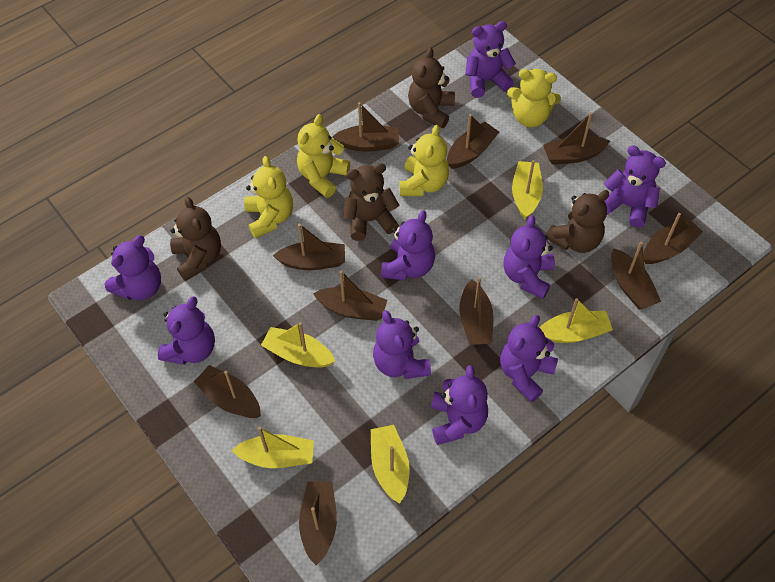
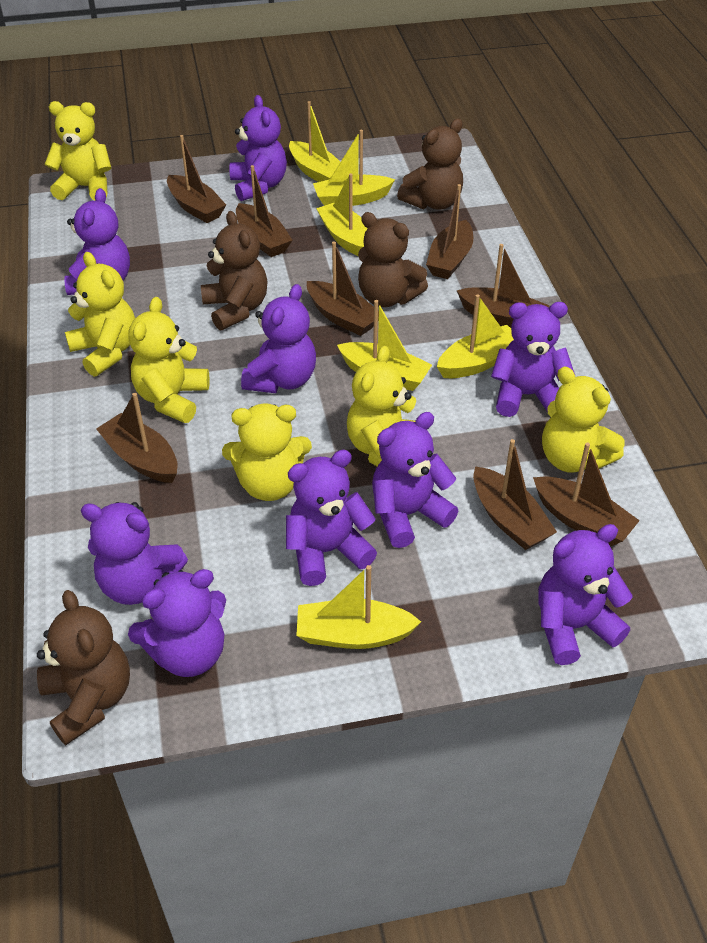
brown boat: [194,365,261,418] [273,224,345,270] [299,482,337,565] [313,270,387,321] [332,102,399,152] [447,114,499,169] [460,277,494,345] [543,112,610,165] [611,242,661,309] [643,213,703,264] = 10 -> [96,393,178,483] [167,135,226,223] [236,165,293,257] [307,242,379,336] [426,184,473,279] [457,244,550,327] [473,439,557,550] [533,442,640,546] = 8
yellow boat: [232,426,314,468] [261,322,335,367] [371,425,410,504] [512,160,543,219] [540,298,613,343] = 5 -> [289,101,340,182] [296,565,421,649] [313,130,395,206] [316,173,368,256] [337,300,432,391] [437,294,514,378] = 6
yellow teddy bear: [244,156,293,238] [297,114,350,198] [400,125,449,196] [507,69,561,127] = 4 -> [44,101,111,200] [65,252,135,377] [128,297,209,423] [222,403,312,501] [347,346,416,466] [542,367,625,473] = 6

